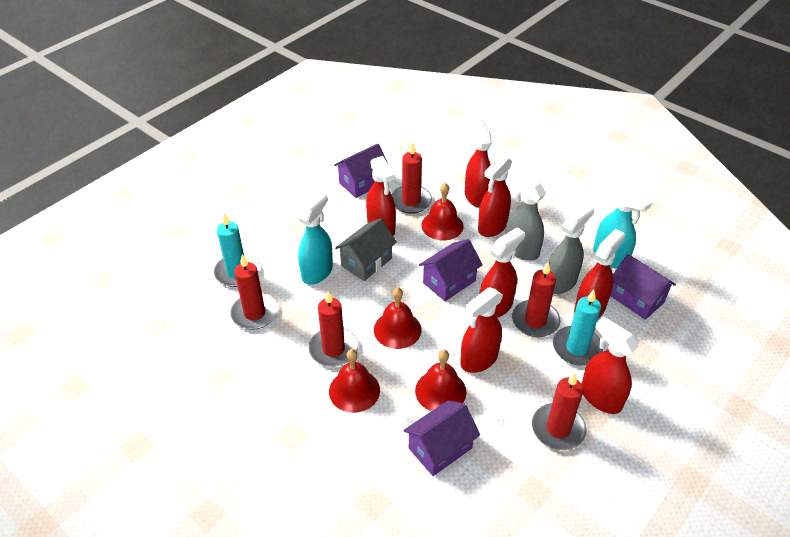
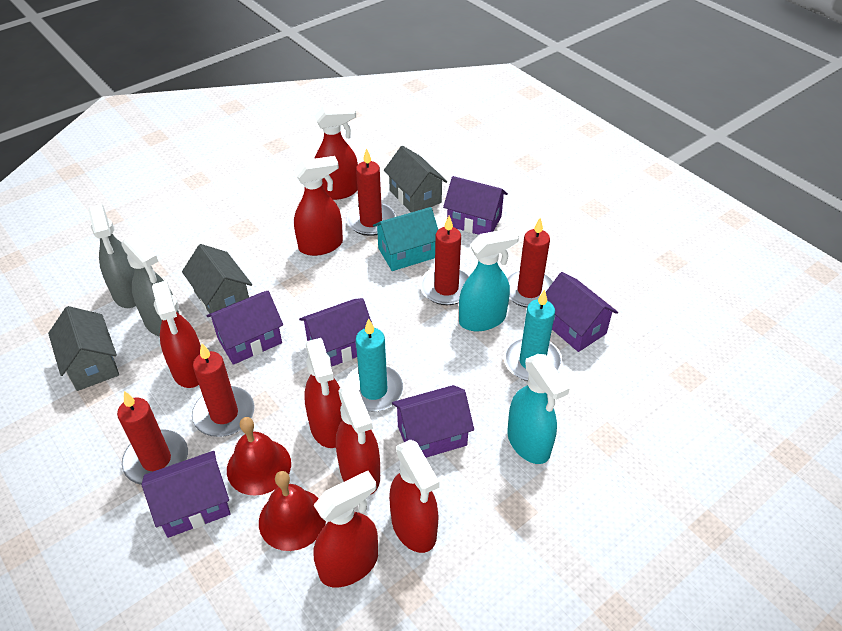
grey house: [335,218,397,281] = 1 -> [48,306,119,391] [182,244,252,314] [384,146,448,212] = 3
purple house: [334,143,389,198] [403,401,480,476] [419,239,483,301] [611,254,676,320] = 4 -> [142,451,231,538] [206,291,283,365] [299,298,372,367] [392,385,474,458] [443,176,508,235] [546,272,618,352] = 6
red bell: [329,349,380,413] [374,287,421,349] [415,350,466,411] [421,183,464,241] = 4 -> [227,417,291,496] [259,471,326,551] = 2
turquoise house: none = 0 -> [373,207,438,271] = 1

